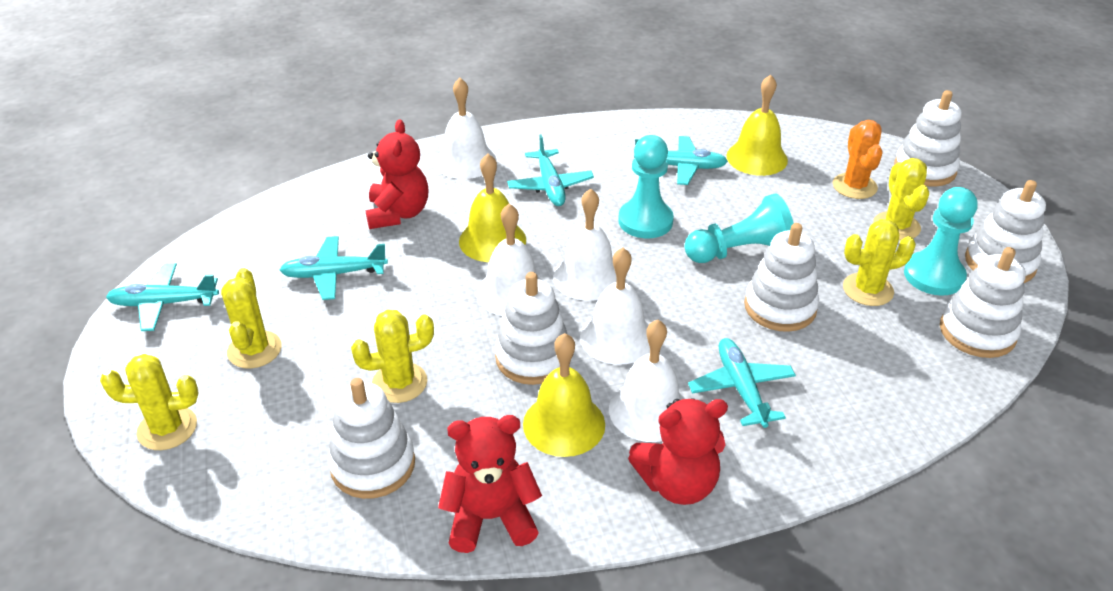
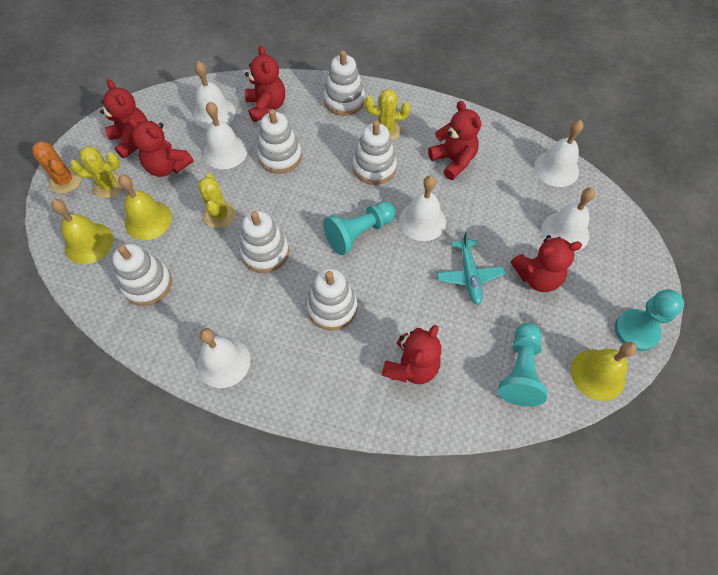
red teddy bear: [365,119,428,229] [438,415,542,553] [628,398,728,505] = 3 -> [100,79,148,158] [127,118,194,177] [245,45,285,122] [381,325,441,384] [428,101,482,180] [511,235,582,292] = 6
turquoise plane: [106,263,219,331] [280,236,388,300] [507,135,594,206] [634,136,728,185] [688,338,796,428] = 5 -> [437,231,505,305] = 1
white bell: [435,78,496,179] [477,204,544,316] [553,188,617,301] [580,247,650,365] [609,320,685,442] = 5 -> [193,61,236,129] [197,328,251,388] [203,102,247,169] [399,176,446,241] [534,120,584,187] [542,187,595,252] = 6
yellow cactus: [100,354,199,450] [221,268,282,369] [351,310,434,403] [843,219,916,306] [873,158,929,240] = 5 -> [70,146,124,198] [198,173,236,228] [365,89,411,141] = 3

